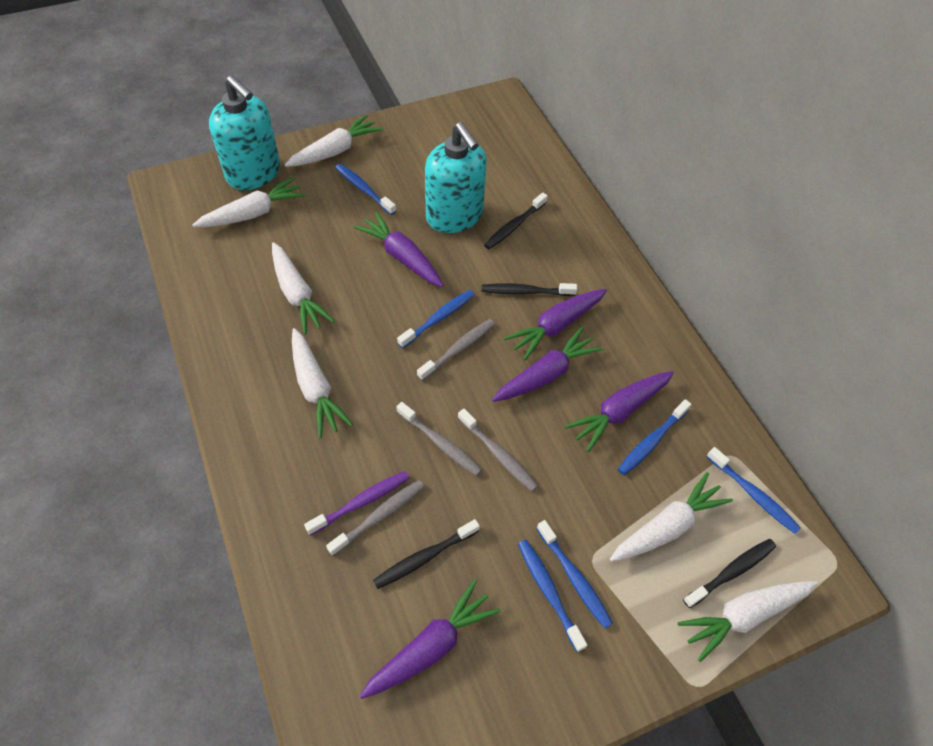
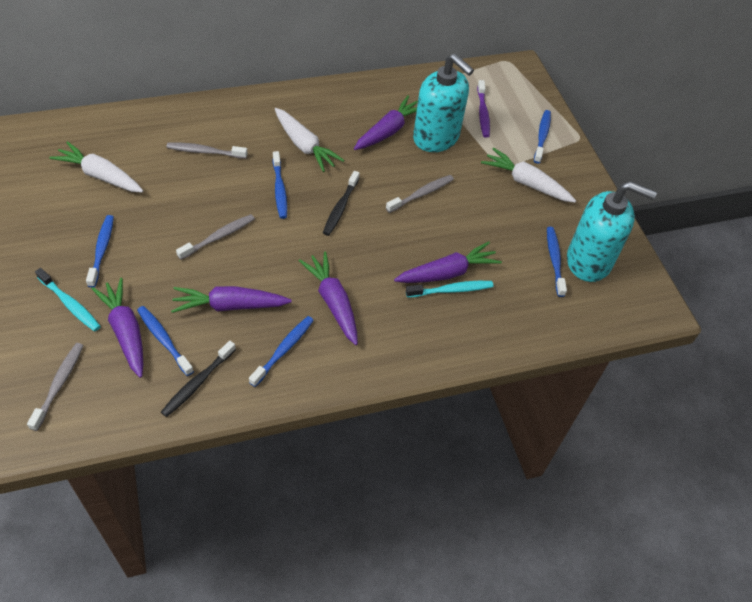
black toothbrush: [373,519,480,589] [481,283,577,296] [484,193,548,249] [683,539,776,608] = 4 -> [161,341,236,417] [323,171,360,236] = 2
turquoise toothbrush: none = 0 -> [35,268,101,331] [406,281,493,298] = 2
white carrot: [193,177,306,227] [272,242,335,334] [285,114,382,167] [292,328,353,438] [610,472,733,562] [678,581,818,662] = 6 -> [49,141,143,193] [275,108,344,172] [481,148,576,203] = 3

